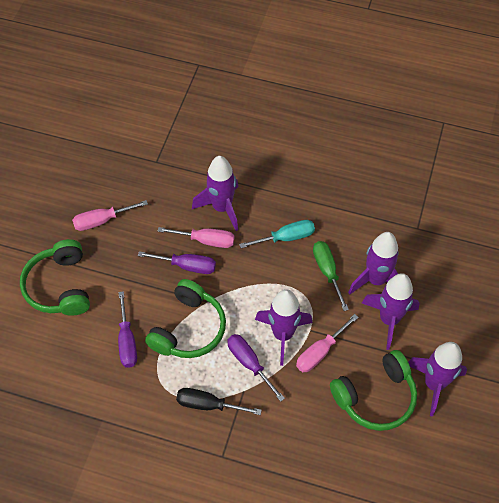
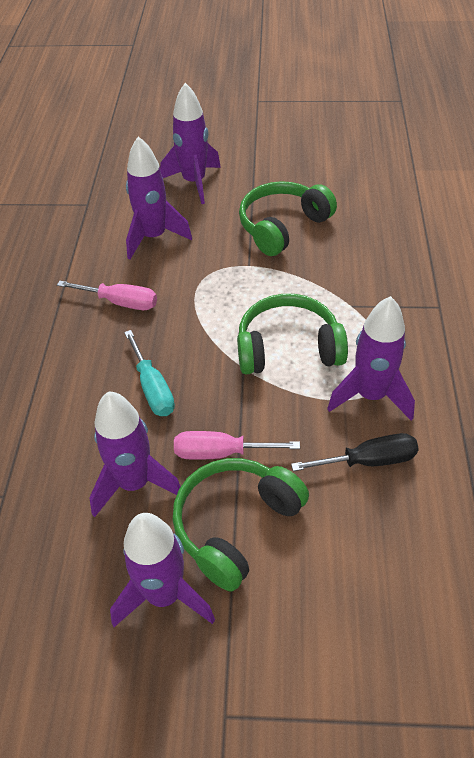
green screwdriver: [313,241,349,311] = 1 -> none = 0
pink screwdriver: [72,200,148,231] [157,227,235,248] [296,314,359,372] = 3 -> [57,281,157,310] [174,431,300,460] = 2
purple screwdriver: [118,291,137,368] [138,251,216,274] [227,334,285,402] = 3 -> none = 0

